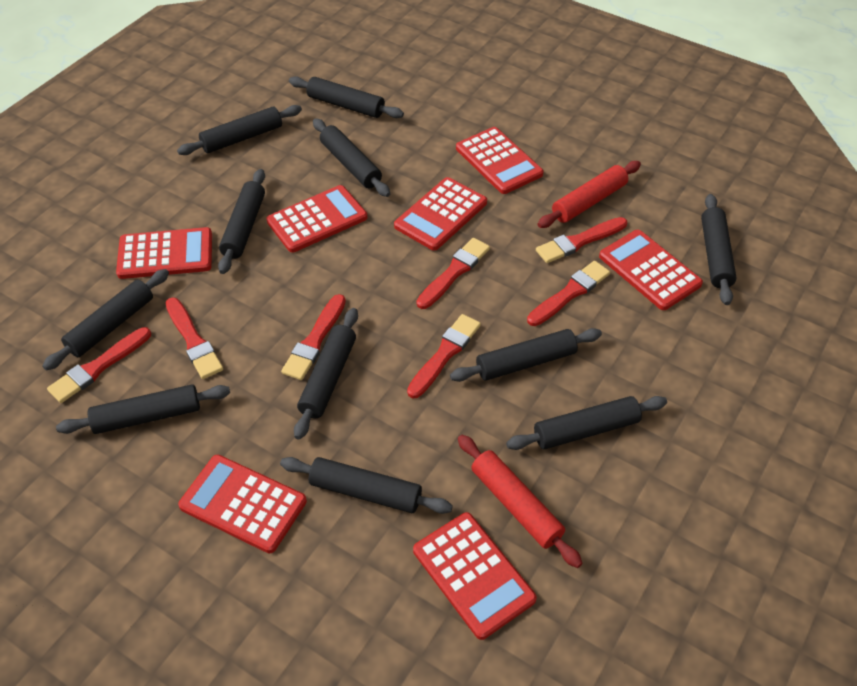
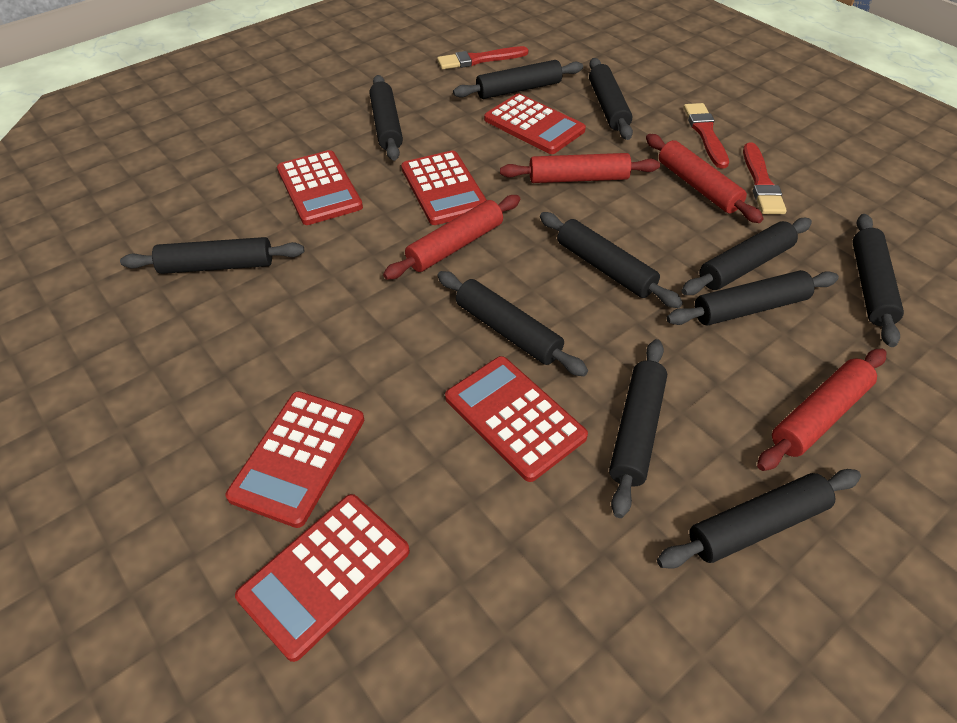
red brush: [47,327,151,403] [165,297,223,379] [281,294,346,380] [407,314,481,398] [417,238,490,309] [527,261,610,326] [536,217,627,263] = 7 -> [437,46,528,69] [684,103,729,169] [743,142,787,214] = 3
red calculator: [116,227,212,279] [178,455,307,553] [266,185,367,253] [394,177,487,251] [413,512,537,640] [456,127,544,194] [599,230,703,310] = 7 -> [225,391,364,528] [235,494,410,662] [277,150,363,225] [401,150,487,225] [445,356,588,482] [484,93,586,154] = 6
red rolling pin: [458,435,582,568] [538,161,641,228] = 2 -> [383,195,520,280] [500,153,660,183] [646,134,764,223] [757,348,886,471] = 4

